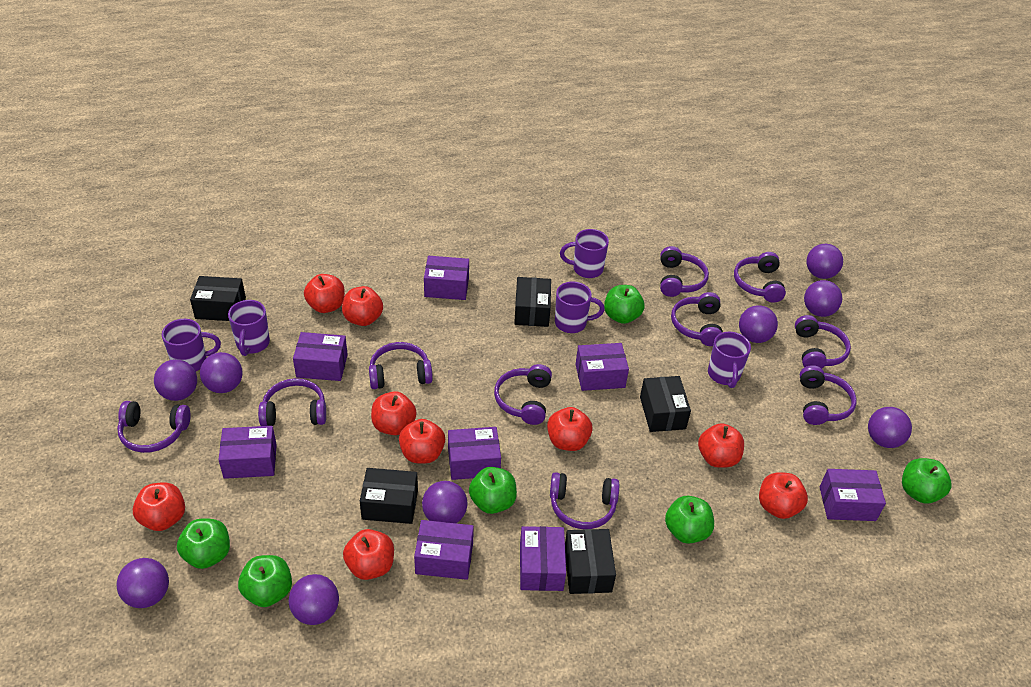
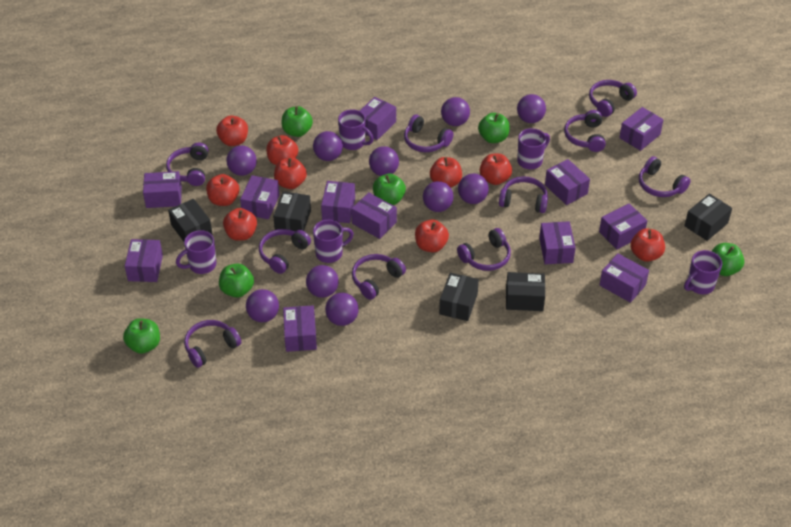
purple ball: [117,558,169,608] [154,359,197,401] [200,352,243,393] [289,574,339,625] [422,481,468,523] [739,305,778,343] [804,280,842,317] [806,244,843,279] [868,407,912,448] = 9 -> [226,145,257,176] [246,289,279,323] [306,265,339,298] [313,131,343,161] [325,293,359,326] [369,146,399,176] [423,181,453,212] [441,97,470,126] [458,173,489,204] [517,94,546,123] = 10
purple box: [218,426,277,479] [293,332,348,381] [414,520,474,580] [424,256,469,300] [448,427,501,480] [520,526,566,591] [576,343,629,391] [820,469,886,521] = 8 -> [125,239,163,282] [143,171,182,208] [240,175,279,219] [283,305,317,352] [321,181,355,223] [351,192,397,239] [360,97,396,140] [539,221,576,264] [545,159,590,205] [599,203,647,250] [599,253,649,303] [619,107,664,151] = 12

